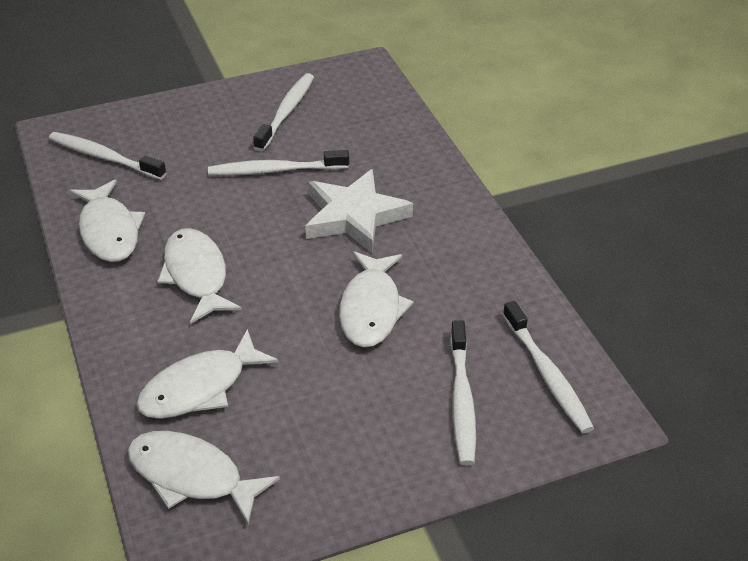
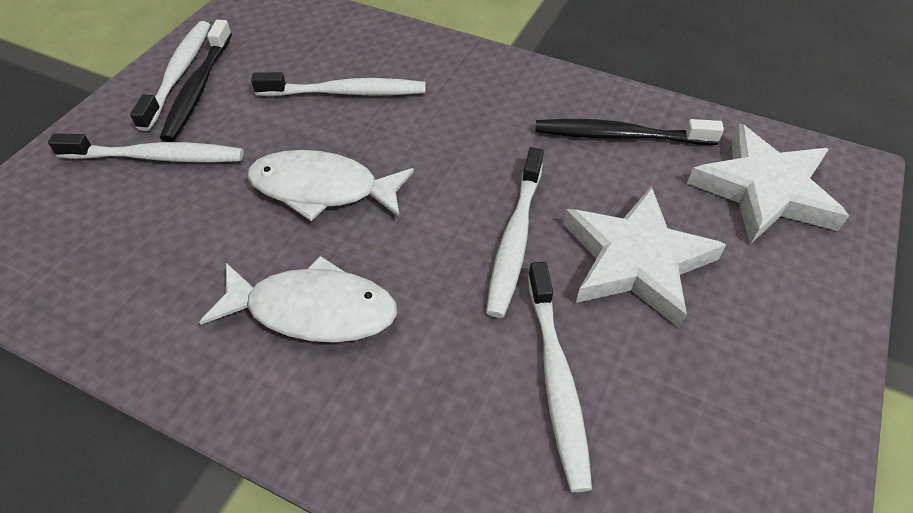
black toothbrush: none = 0 -> [160,20,232,142] [536,119,724,145] = 2
white fish: [69,179,145,262] [127,431,280,524] [136,329,279,419] [157,228,242,323] [339,251,414,347] = 5 -> [199,256,397,343] [247,150,414,221] = 2
white star: [305,169,413,253] = 1 -> [563,186,726,329] [687,123,849,244] = 2

